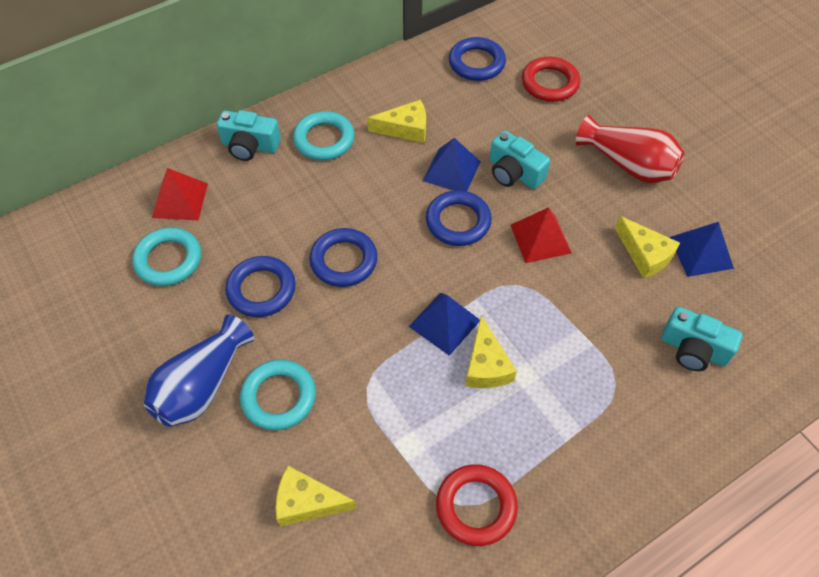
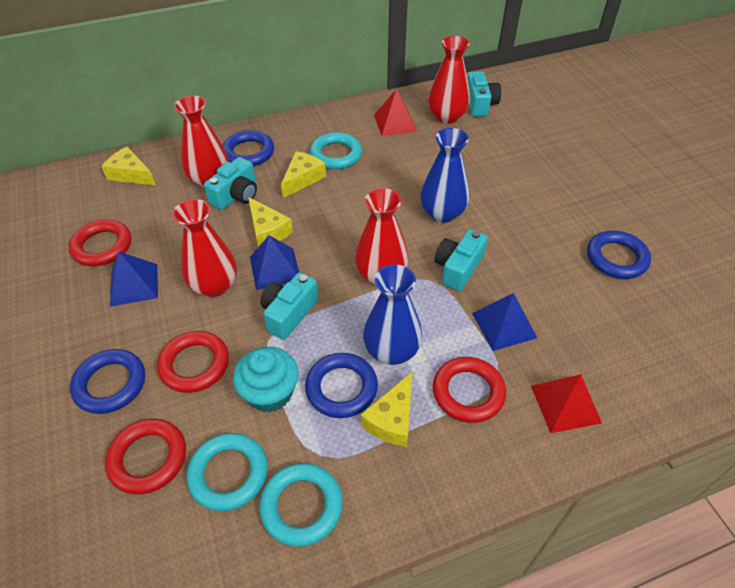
blue vase: [144,314,254,427] = 1 -> [363,265,422,365] [420,128,469,223] = 2
red ring: [436,464,518,546] [522,57,580,102] = 2 -> [68,220,131,266] [105,419,186,494] [157,331,229,393] [433,357,506,423] = 4
red vase: [576,115,684,183] = 1 -> [172,199,237,297] [174,96,229,188] [355,188,408,285] [428,36,470,124] = 4
turquoise camera: [217,110,281,161] [490,130,550,189] [661,307,743,371] = 3 -> [204,157,257,210] [260,272,318,340] [435,229,487,291] [467,71,501,117] = 4
turquoise cupcake: none = 0 -> [233,347,299,412] = 1

